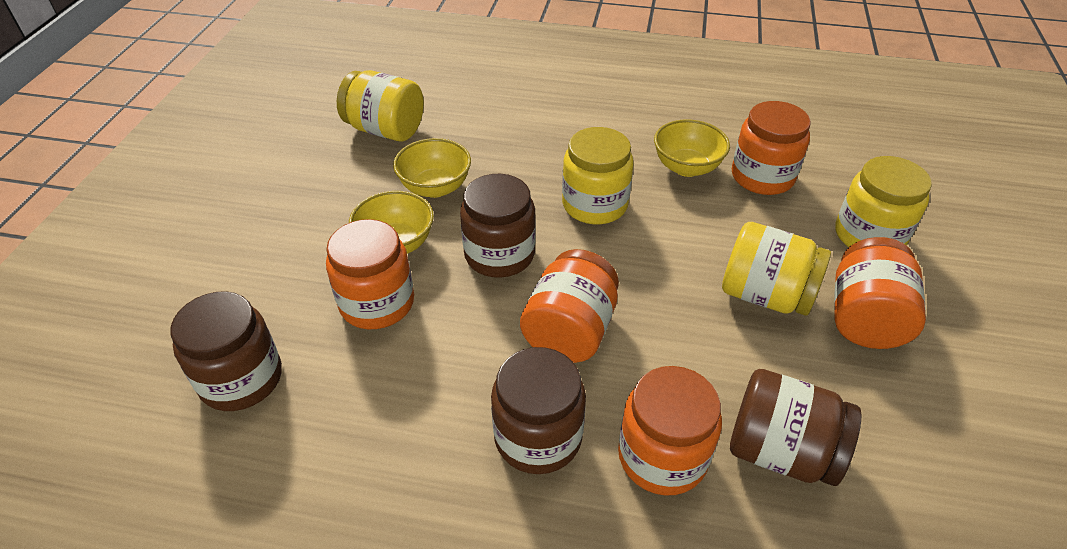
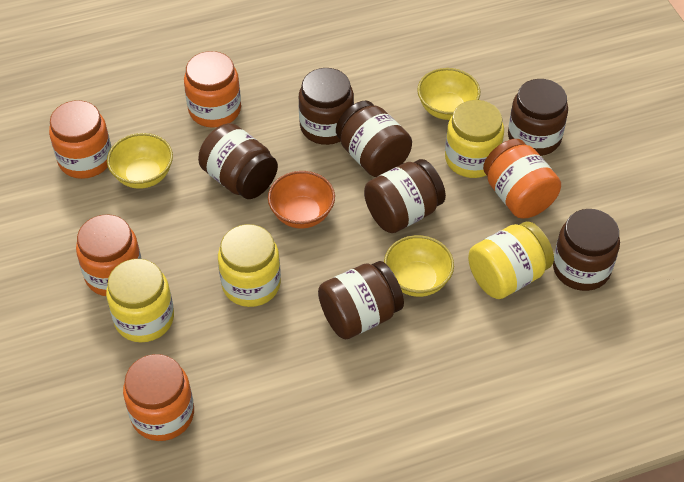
brown jar: [171,291,282,411] [460,174,536,278] [491,347,586,474] [730,369,862,486] = 4 -> [198,123,278,199] [299,68,354,145] [318,261,404,339] [336,101,412,177] [364,159,446,233] [508,79,568,156] [553,209,620,291] = 7
orange bowl: none = 0 -> [268,171,335,229] = 1

